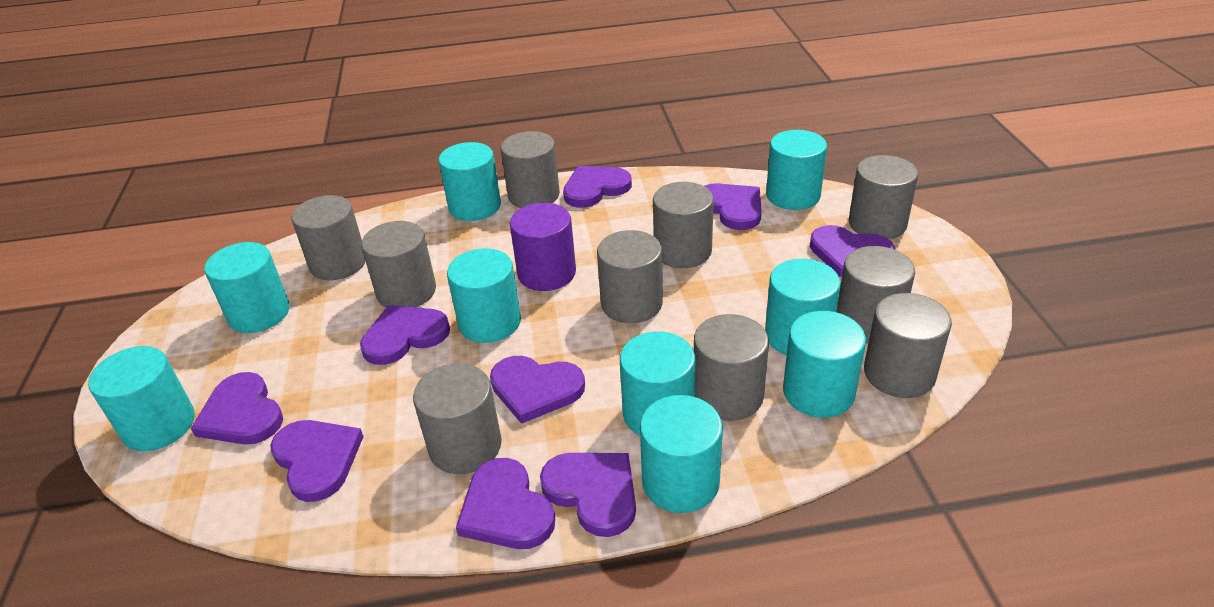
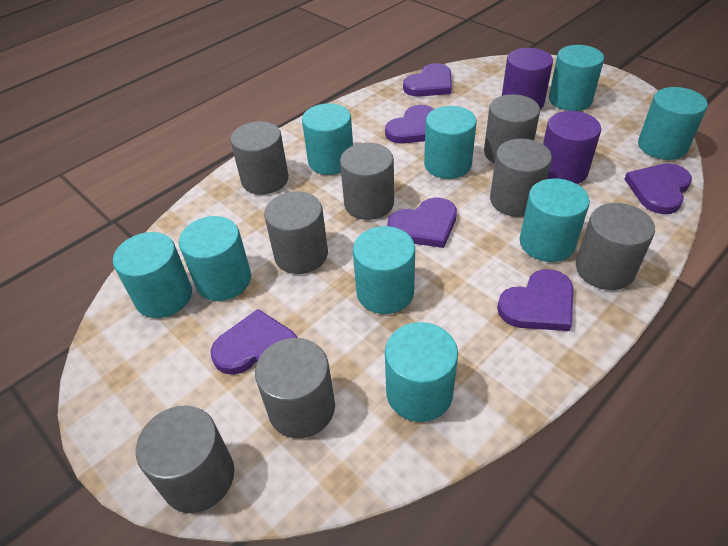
grey cylinder: [291,195,366,280] [361,221,436,308] [413,363,502,474] [501,131,560,208] [597,230,663,323] [653,182,714,268] [694,314,769,421] [836,246,915,343] [849,155,918,239] [864,293,952,398] = 10 -> [136,405,235,513] [230,121,289,195] [255,338,335,438] [264,191,328,274] [340,143,394,220] [484,94,540,163] [490,139,552,217] [576,203,655,290] = 8
purple cylinder: [510,203,576,291] = 1 -> [502,48,553,110] [543,111,601,184] = 2
purple heart: [191,372,283,445] [270,420,364,502] [360,305,450,365] [456,458,555,549] [490,356,585,424] [540,453,636,537] [563,166,632,208] [704,183,762,230] [810,225,895,277] = 9 -> [211,309,298,375] [385,105,434,144] [388,197,457,248] [403,63,452,97] [497,269,574,331] [624,163,692,214] = 6

